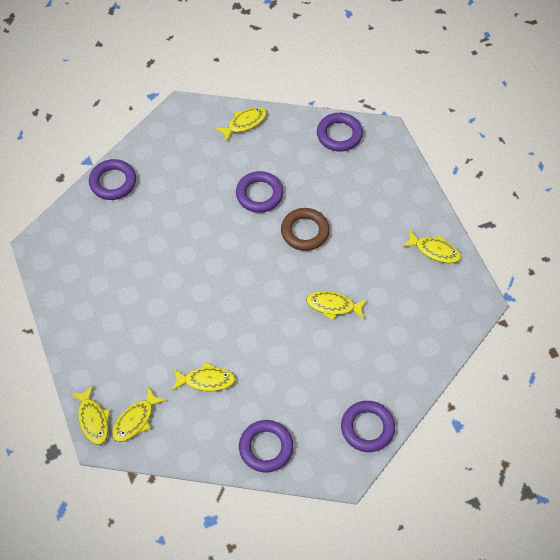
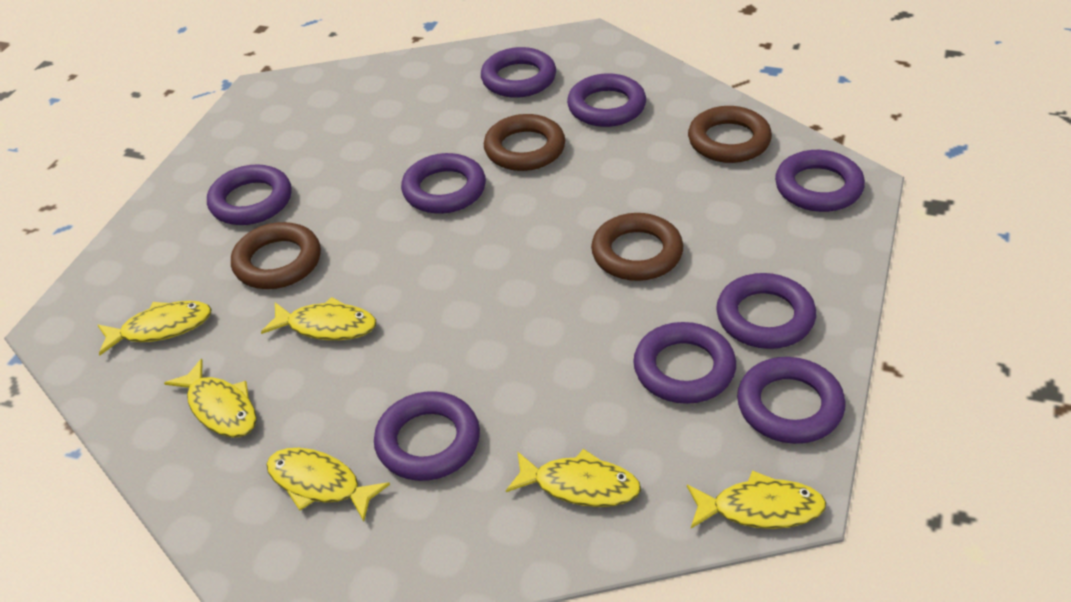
brown ring: [281,208,330,251] = 1 -> [231,222,321,289] [484,114,565,171] [591,213,683,281] [688,106,772,163] = 4
purple ring: [89,159,136,200] [236,171,283,213] [239,420,293,473] [317,113,363,152] [341,401,395,452] = 5 -> [207,164,292,225] [374,391,480,481] [401,153,486,214] [481,47,556,98] [567,73,646,127] [633,322,736,404] [716,273,816,349] [737,357,845,444] [775,150,865,212] = 9

